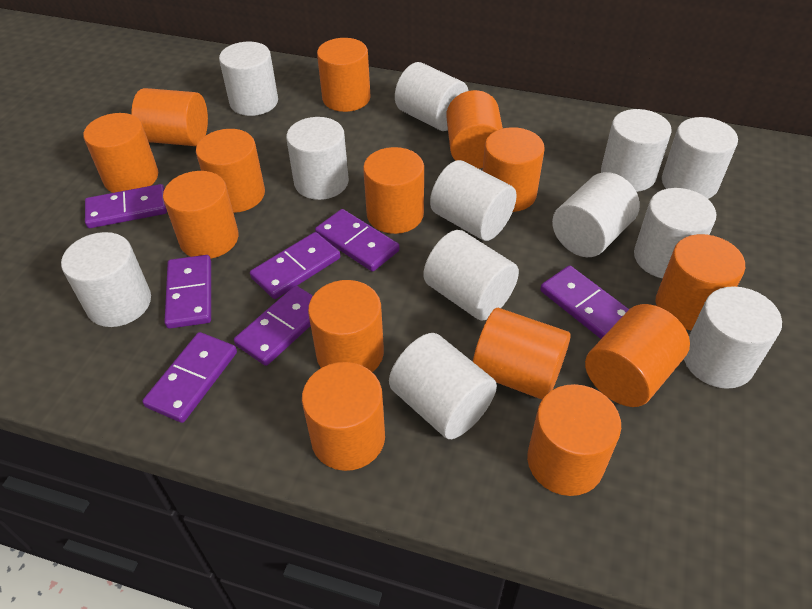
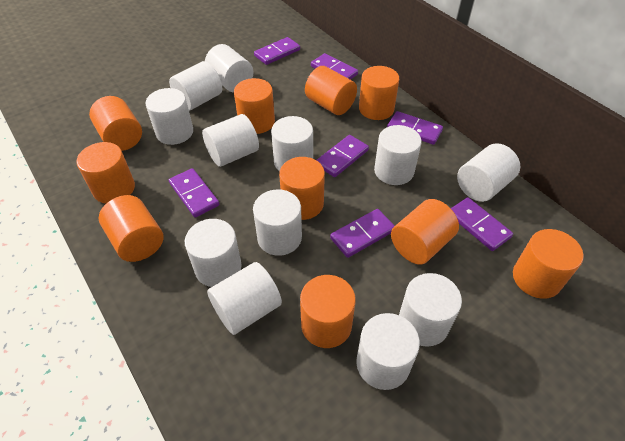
orange cylinder: [83,113,158,193] [132,88,208,146] [163,171,239,259] [196,129,265,213] [302,362,385,471] [308,280,384,372] [317,38,371,112] [363,147,424,234] [446,90,503,169] [473,308,571,400] [483,127,545,212] [527,384,621,496] [585,304,690,407] [656,234,745,331] = 14 -> [76,142,135,204] [89,96,142,151] [99,195,164,262] [234,78,275,134] [279,157,325,220] [300,275,356,348] [305,66,357,115] [359,66,399,120] [391,199,459,265] [513,229,584,299] = 10

